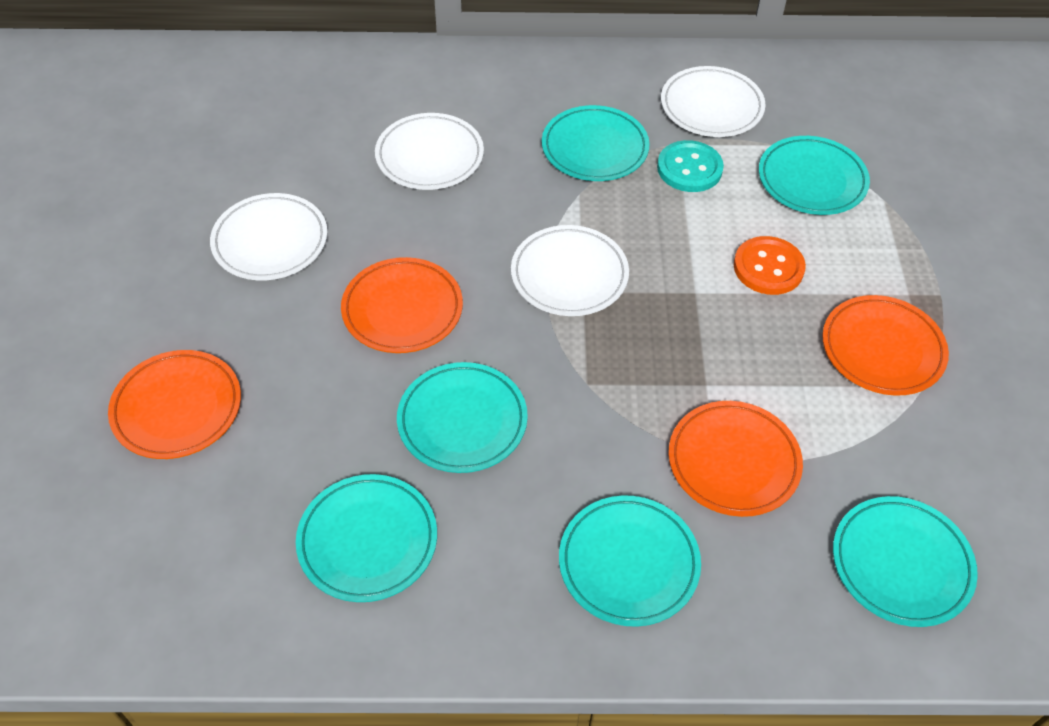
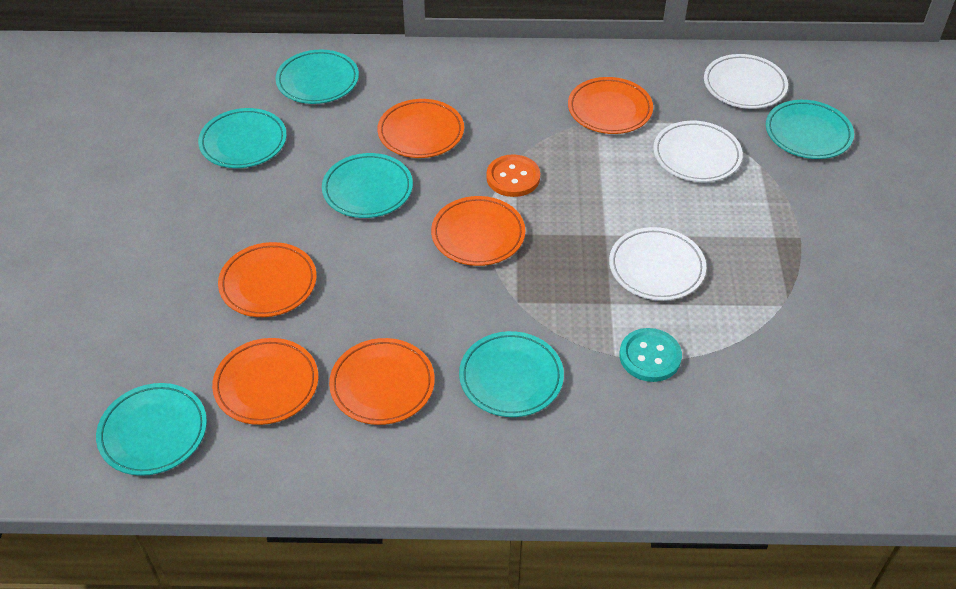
orange plate: [108,350,241,459] [341,257,463,353] [669,401,803,517] [822,295,949,396] = 4 -> [212,338,318,425] [218,242,317,317] [329,338,435,425] [377,99,464,158] [431,196,525,266] [568,77,653,134] = 6
white plate: [210,193,328,280] [375,113,484,190] [511,225,629,316] [661,66,766,137] = 4 -> [609,227,706,301] [653,121,743,182] [704,54,788,109] = 3

